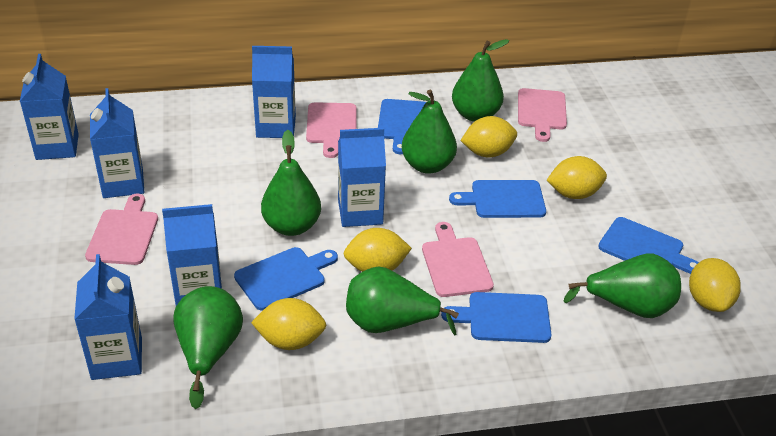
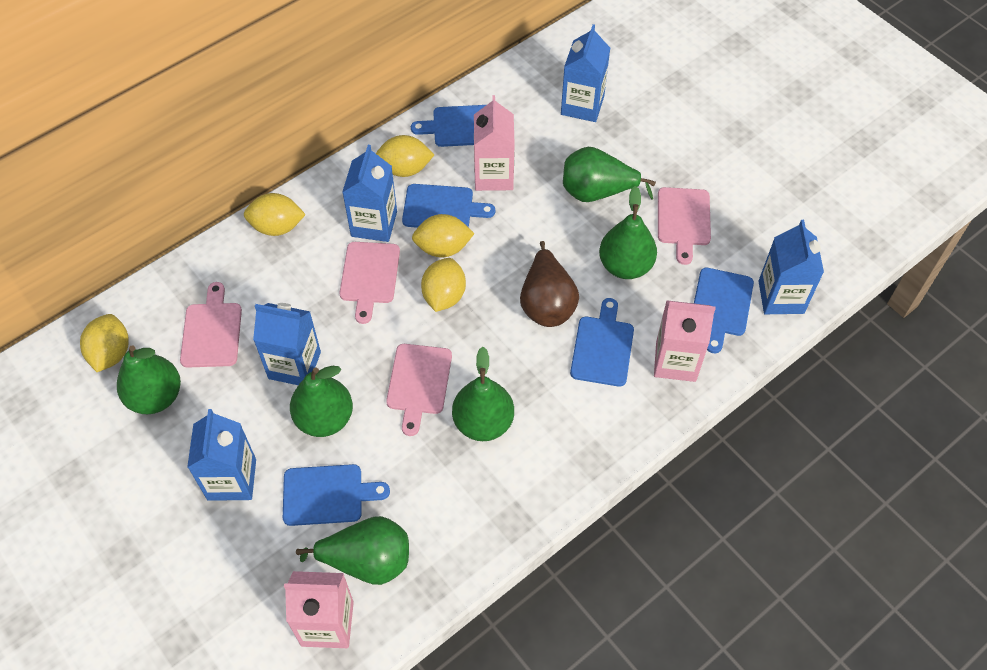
blue carton: [20,54,79,160] [74,254,142,380] [90,88,144,198] [162,204,222,306] [252,46,296,138] [338,128,386,227] = 6 -> [187,409,256,501] [253,303,321,385] [342,145,397,242] [561,24,610,122] [759,220,824,314] = 5
brown pear: none = 0 -> [520,241,579,327] = 1
pink carton: none = 0 -> [284,571,354,648] [474,95,515,191] [654,300,715,382] = 3

